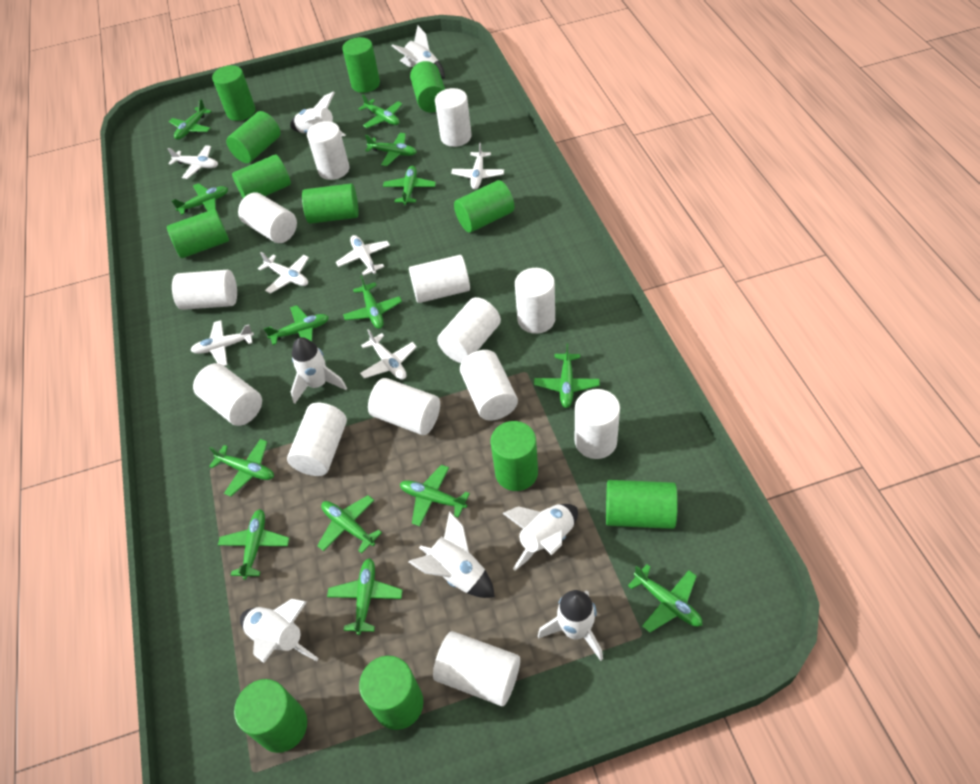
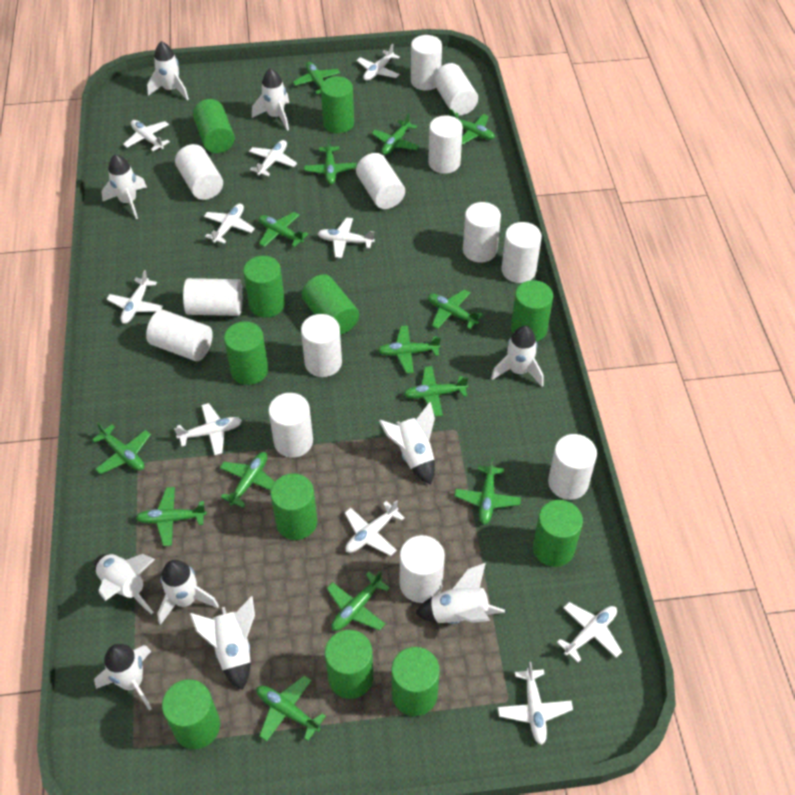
green cylinder: [167,209,229,258] [212,65,256,121] [226,111,281,163] [232,154,291,198] [234,679,307,753] [302,183,359,224] [342,37,380,93] [359,656,423,730] [410,61,445,113] [454,180,514,233] [490,421,538,491] [606,480,678,529] = 12 -> [162,679,220,749] [193,99,235,153] [224,321,268,385] [243,256,285,318] [270,473,317,540] [302,274,359,335] [321,76,354,133] [325,630,374,699] [391,647,440,716] [511,280,553,342] [533,500,583,567] = 11
white plane: [167,145,218,179] [190,320,254,366] [258,252,309,294] [336,235,390,276] [360,329,417,380] [451,142,504,189] = 6 -> [107,270,163,324] [123,120,170,151] [174,403,242,455] [204,204,255,244] [249,140,297,176] [317,217,375,258] [345,500,405,556] [357,44,400,81] [498,662,573,745] [557,602,622,662] = 10
white rocket: [240,599,319,663] [290,91,345,136] [291,337,347,404] [392,26,445,79] [408,511,495,598] [502,504,578,571] [538,590,603,661] = 7 -> [94,644,152,711] [95,554,155,614] [101,154,147,219] [147,41,189,100] [157,560,219,625] [189,596,255,690] [252,68,289,131] [379,402,435,485] [415,563,505,624] [491,325,544,387] = 10

